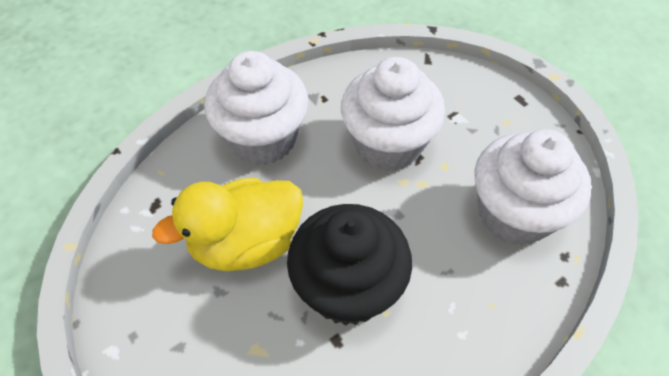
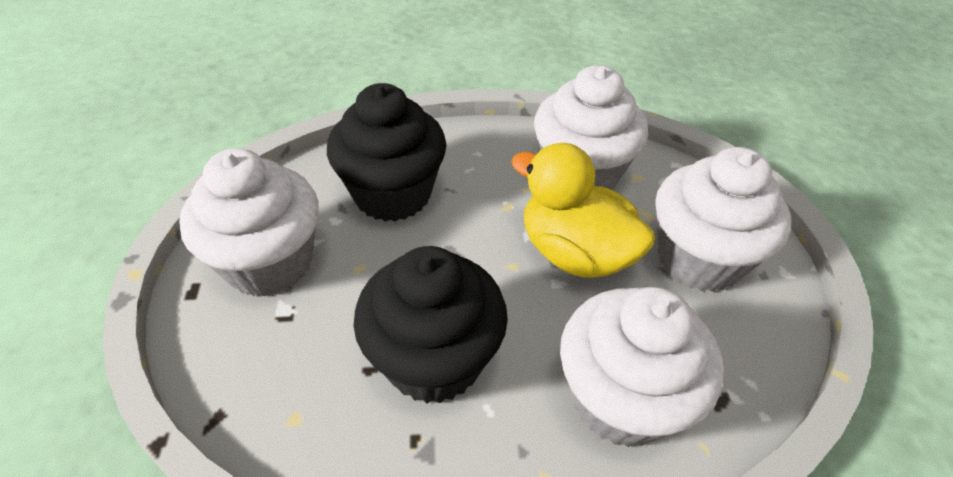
black cupcake: [287,204,412,326] = 1 -> [327,83,446,221] [354,246,508,403] = 2
white cupcake: [205,51,308,165] [341,57,445,171] [475,129,592,246] = 3 -> [179,148,319,297] [534,65,648,189] [560,287,724,447] [655,147,791,292] = 4

